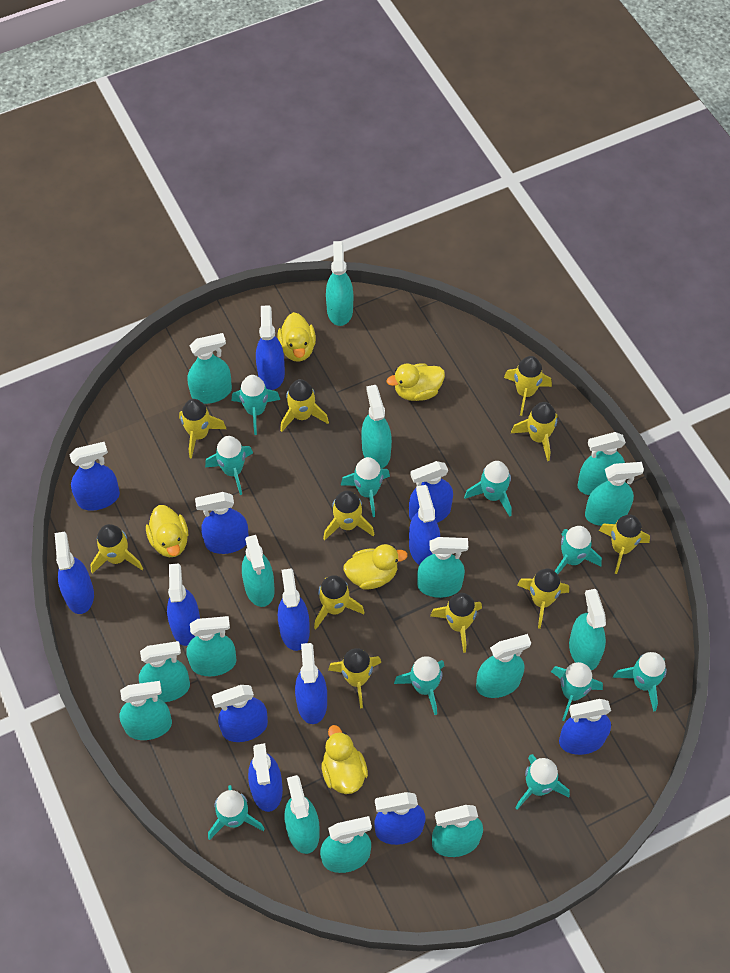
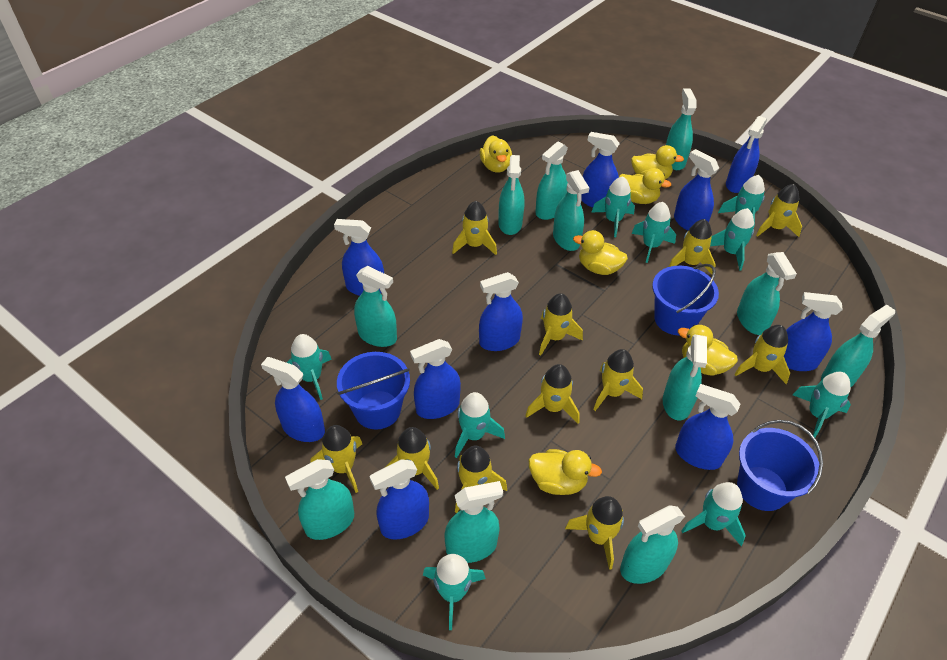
blue bucket: none = 0 -> [337,352,410,430] [652,264,719,335] [737,420,823,511] = 3
blue spray bottle: [55,532,94,614] [70,442,120,511] [167,563,200,646] [195,492,249,554] [212,685,268,742] [248,743,283,812] [256,305,285,390] [278,569,310,651] [295,643,327,724] [374,792,425,845] [409,461,453,523] [409,485,440,565] [559,699,611,755] = 13 -> [261,357,325,442] [334,219,384,296] [369,459,429,540] [410,339,461,419] [479,272,523,351] [581,132,620,208] [674,149,719,231] [675,384,740,470] [726,116,767,193] [784,292,842,371] = 10
turquoise rocket: [205,436,253,495] [208,785,265,840] [232,375,280,435] [341,457,390,517] [394,656,444,715] [464,461,512,517] [515,754,570,809] [551,662,603,721] [555,526,602,574] [613,652,667,712] = 10 -> [286,334,332,400] [423,554,486,630] [455,392,505,458] [592,176,635,237] [631,202,676,263] [681,482,746,546] [710,208,754,271] [718,175,765,229] [793,372,851,437] = 9
turquoise spray bottle: [119,681,172,740] [139,641,190,702] [186,616,236,676] [187,333,232,404] [242,535,275,607] [284,775,320,854] [320,816,372,873] [326,241,353,326] [361,385,392,468] [417,537,468,598] [432,805,483,857] [476,634,531,698] [569,589,606,670] [578,432,626,495] [585,462,644,526] = 15 -> [285,459,354,540] [354,266,397,347] [444,481,503,563] [498,155,524,235] [535,142,568,220] [553,170,589,251] [620,505,685,584] [663,334,707,420] [666,88,697,170] [737,252,797,335] [821,305,895,388] = 11
yellow duck: [146,505,188,557] [277,312,316,362] [321,725,368,794] [343,544,408,590] [387,363,445,401] = 5 -> [480,135,512,173] [529,449,602,495] [573,230,628,275] [619,168,671,204] [631,145,684,180] [678,325,738,376] = 6

